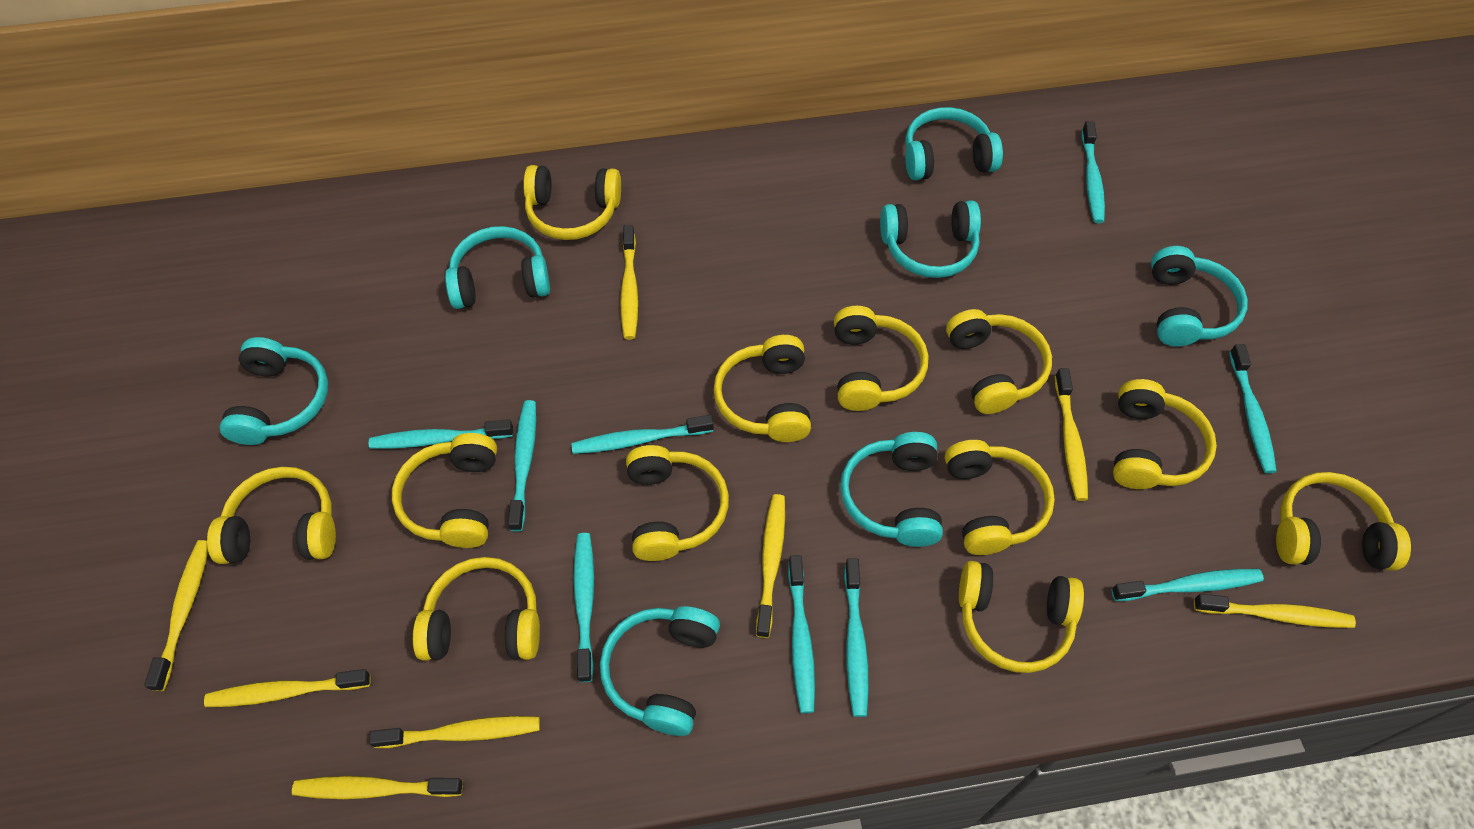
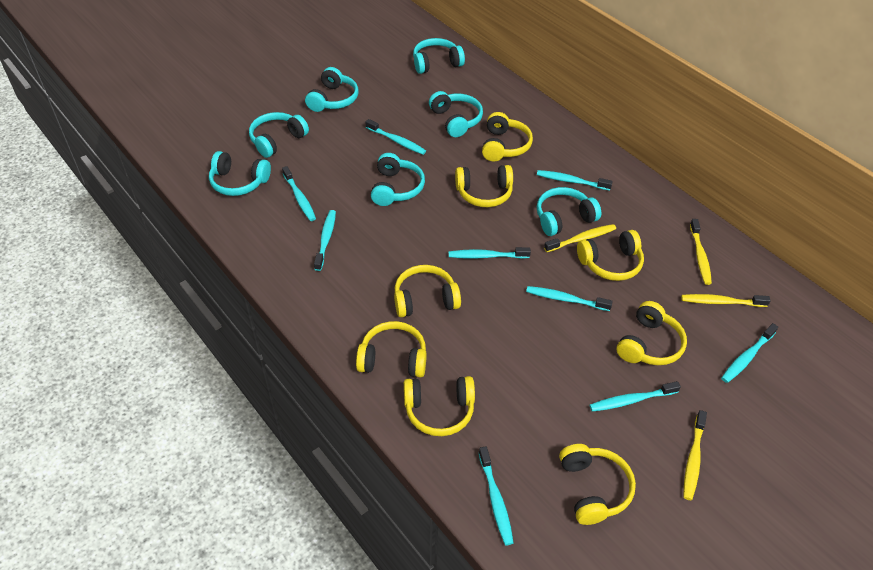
yellow headphones: [207,467,336,564] [392,433,497,548] [413,557,540,661] [523,165,621,240] [626,445,729,561] [714,335,811,442] [834,306,928,411] [945,440,1055,555] [946,309,1052,414] [959,561,1084,673] [1113,379,1217,489] [1276,472,1411,570] = 12 -> [356,321,427,377] [394,265,461,317] [404,376,475,436] [455,165,513,207] [482,112,533,161] [559,444,636,525] [577,230,644,281] [617,301,687,365] = 8
yellow toothbrush: [144,540,208,691] [204,669,371,707] [292,776,463,799] [369,716,540,748] [620,225,638,340] [756,494,785,638] [1055,368,1088,501] [1194,594,1356,628] = 8 -> [544,224,616,252] [681,294,771,307] [683,410,707,500] [690,219,712,285] = 4

